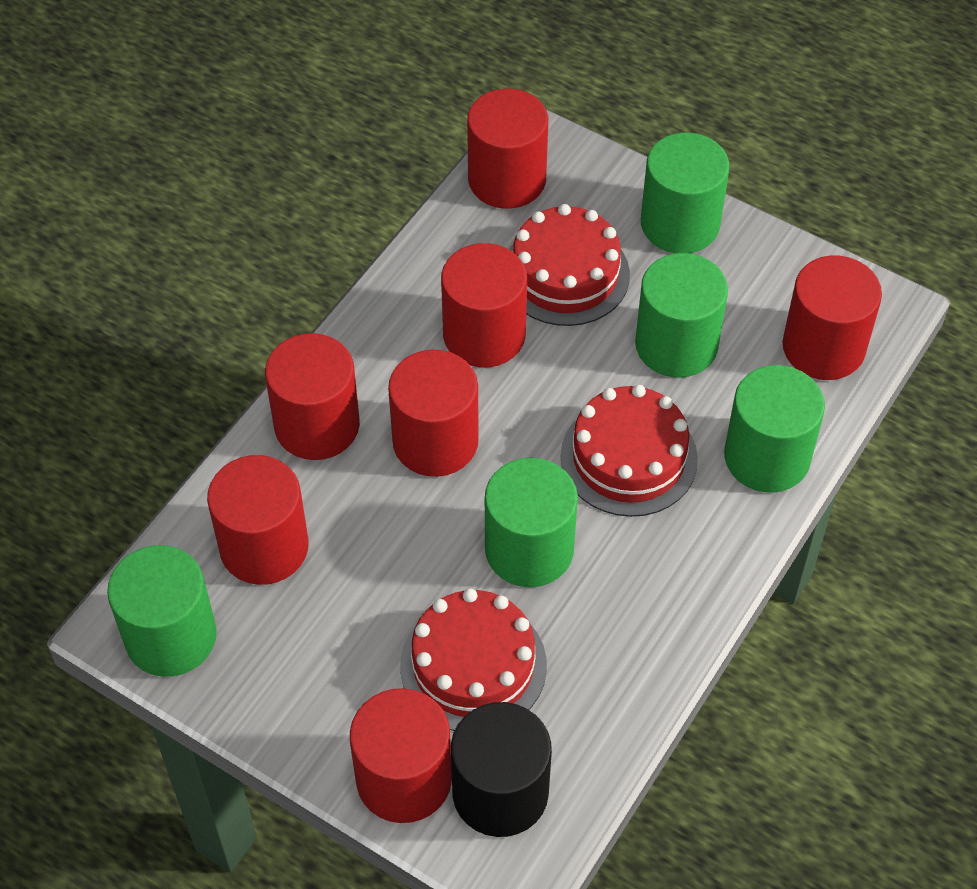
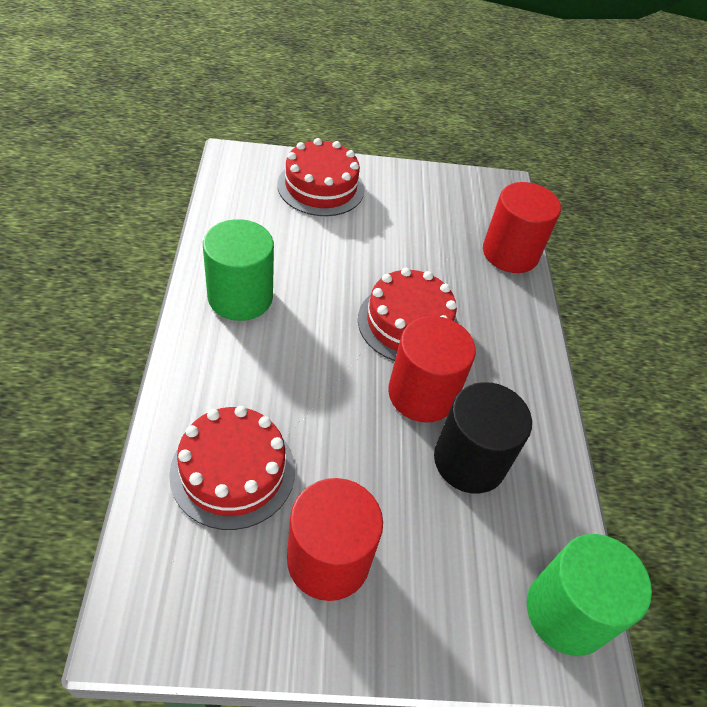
green cylinder: [107,545,217,677] [485,458,578,587] [635,253,728,378] [641,132,729,253] [724,365,825,493] = 5 -> [203,219,274,321] [527,534,652,656] = 2
red cylinder: [207,455,309,585] [265,333,360,460] [350,688,452,823] [388,349,479,477] [441,243,527,367] [467,89,548,209] [783,256,882,380] = 7 -> [287,478,383,601] [388,316,476,423] [483,182,561,273] = 3

